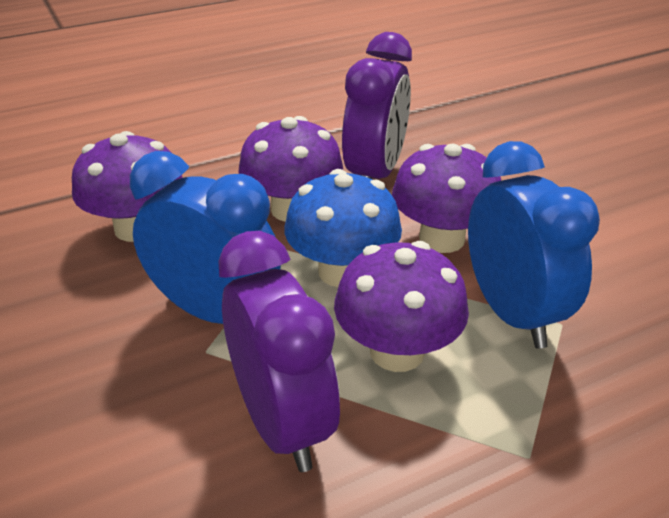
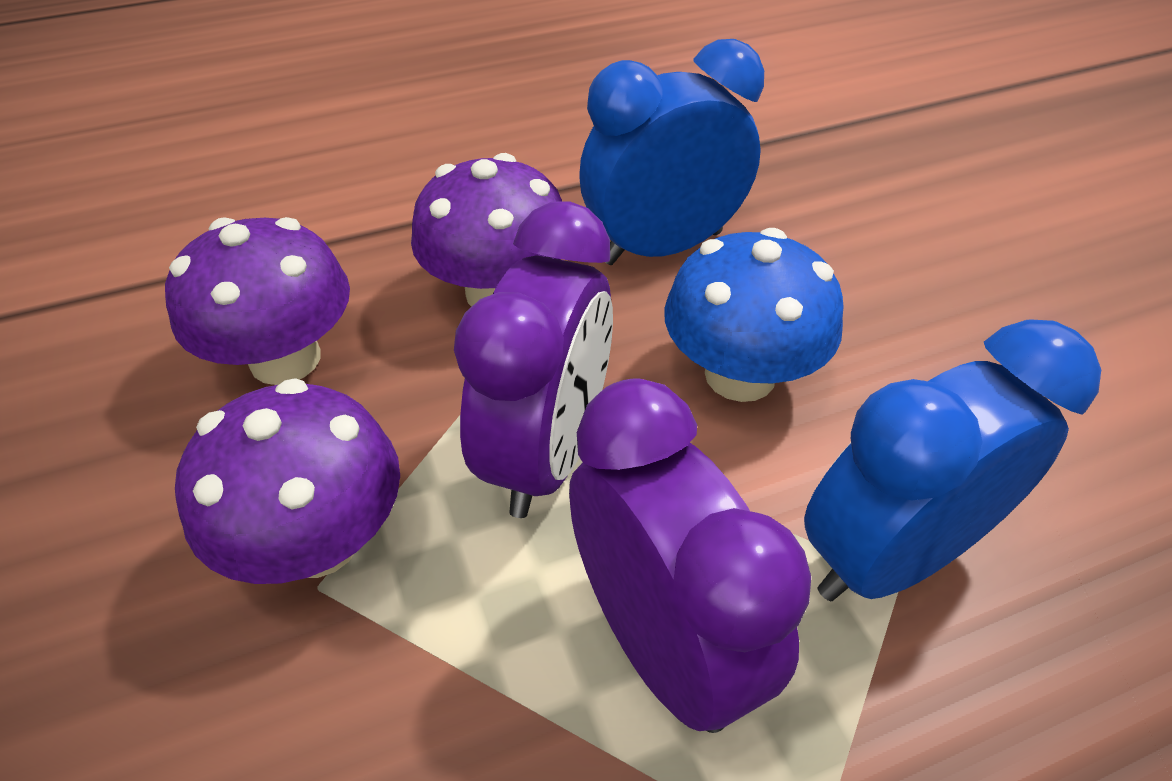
purple mushroom: [72,131,183,242] [238,116,343,222] [334,241,469,372] [392,144,501,253] = 4 -> [165,217,350,385] [175,378,400,584] [411,153,562,307] = 3

